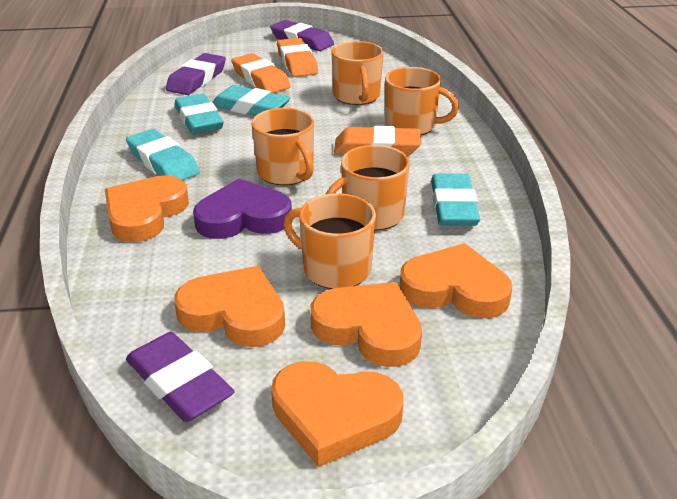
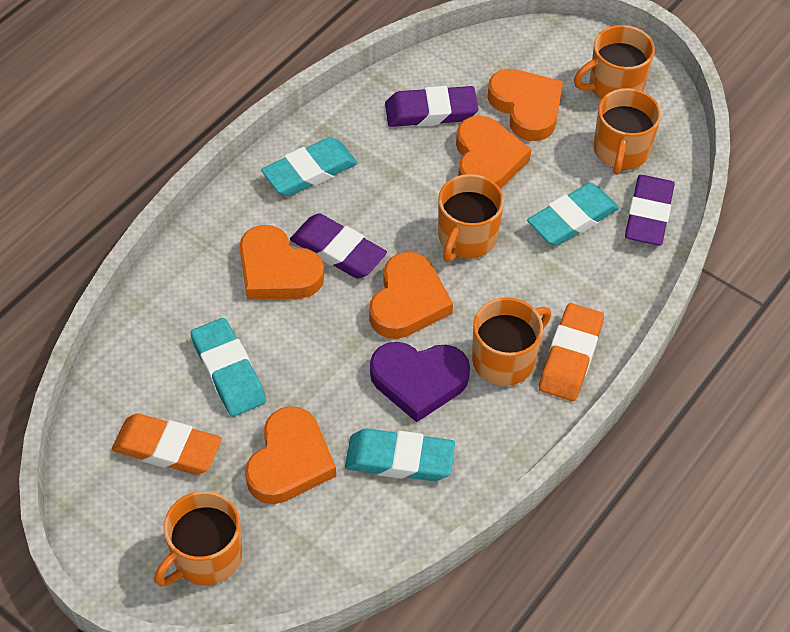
orange eraser: [231,53,291,93] [277,38,318,77] [334,126,422,156] = 3 -> [112,413,222,475] [539,303,604,401] = 2

